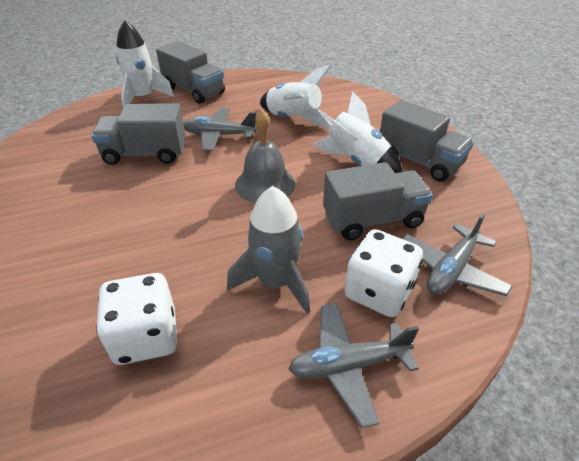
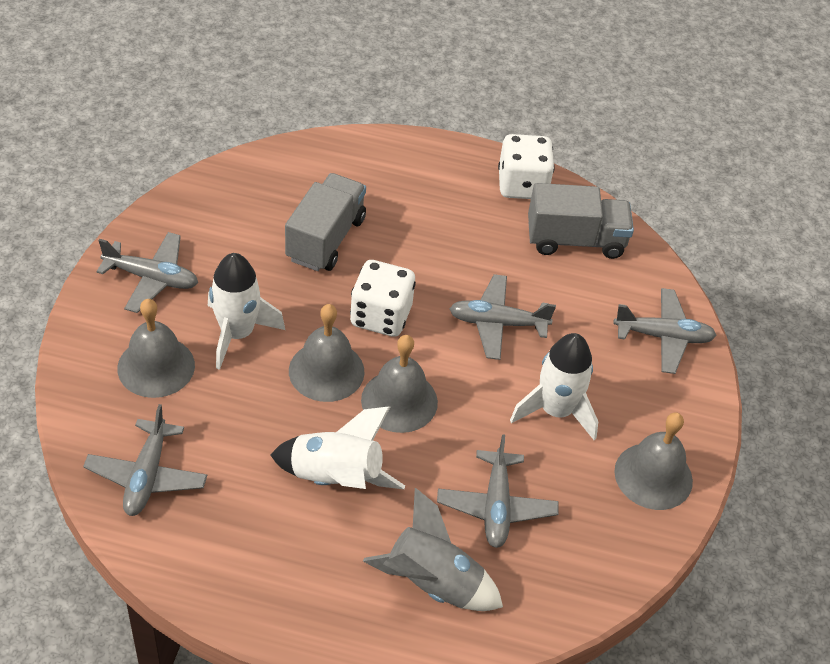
grey bell: [235,109,295,203] = 1 -> [117,299,195,398] [289,304,365,402] [361,335,438,433] [614,412,693,510] = 4
grey plane: [184,108,257,151] [289,303,419,428] [403,213,513,296] = 3 -> [83,404,207,516] [96,232,198,313] [437,434,559,548] [449,274,556,360] [613,288,716,374] = 5
grey truck: [91,103,185,165] [156,41,225,104] [323,162,433,240] [380,100,474,182] = 4 -> [285,173,366,271] [528,183,634,259] = 2

